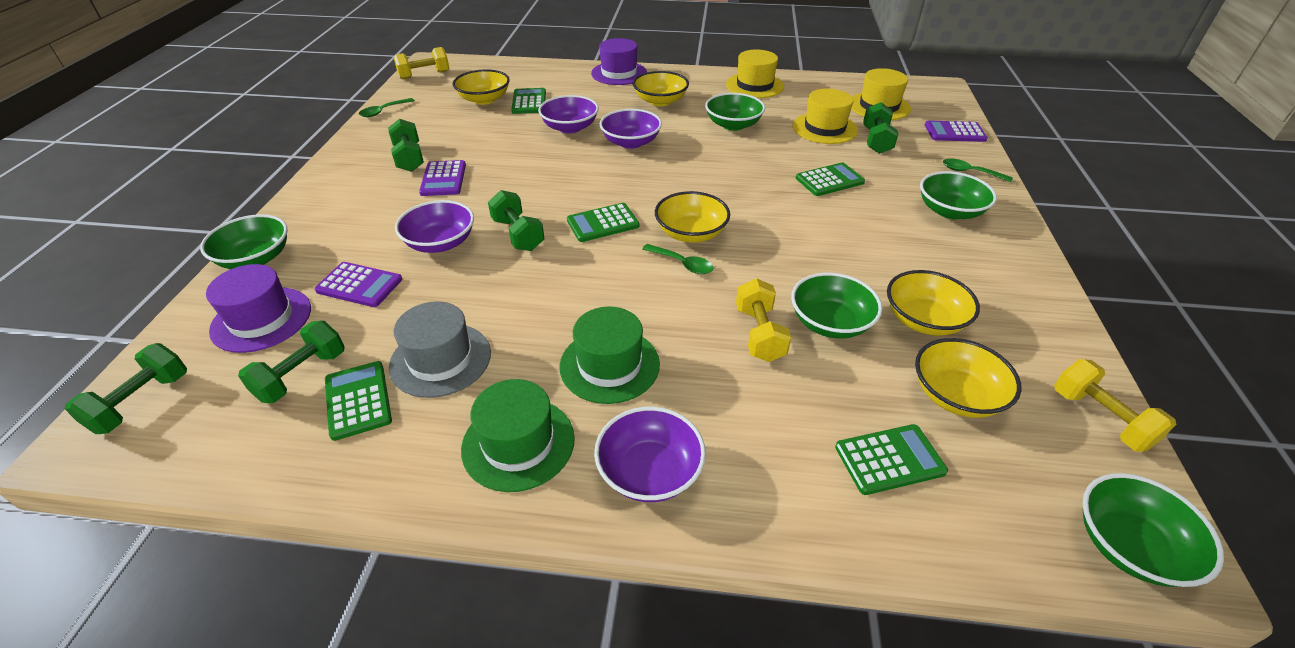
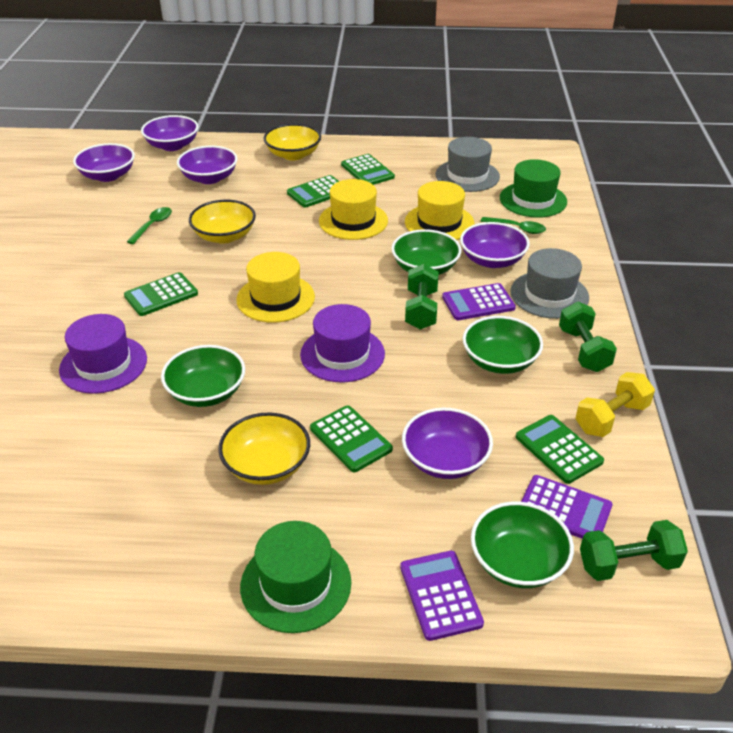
green bowl: [200,214,288,269] [705,93,765,131] [791,273,882,339] [920,171,997,219] [1082,473,1224,587] = 5 -> [161,345,245,407] [391,229,462,275] [463,316,543,374] [471,502,574,588] = 4
green dumbbell: [65,343,187,434] [238,321,345,403] [388,119,424,172] [488,190,545,251] [863,102,898,154] = 5 -> [405,264,439,330] [559,302,617,372] [580,520,688,581] = 3
green spoon: [359,98,415,117] [642,244,714,274] [943,158,1013,182] = 3 -> [127,207,172,244] [480,217,546,234] = 2
grey hat: [389,301,491,398] = 1 -> [435,137,500,192] [510,248,589,319] = 2
purple bowl: [395,200,474,253] [538,95,599,133] [594,407,706,502] [600,109,662,149] = 4 -> [73,143,135,182] [141,115,198,151] [177,146,238,184] [402,408,493,479] [460,222,530,268] = 5
yellow bowl: [453,69,510,105] [633,71,689,106] [655,191,730,242] [887,270,980,336] [915,338,1022,418] = 5 -> [189,200,256,244] [218,412,310,485] [264,124,321,160] = 3
yellow dumbbell: [394,47,449,79] [736,278,791,362] [1054,359,1176,452] = 3 -> [576,372,655,437] = 1

